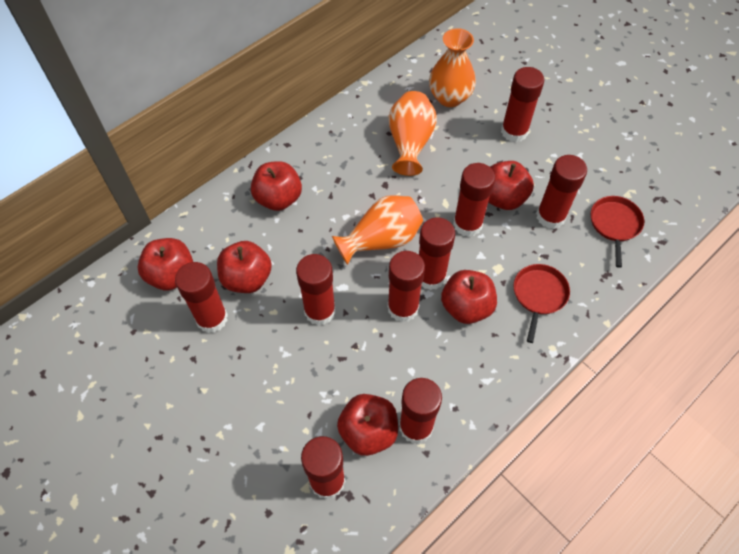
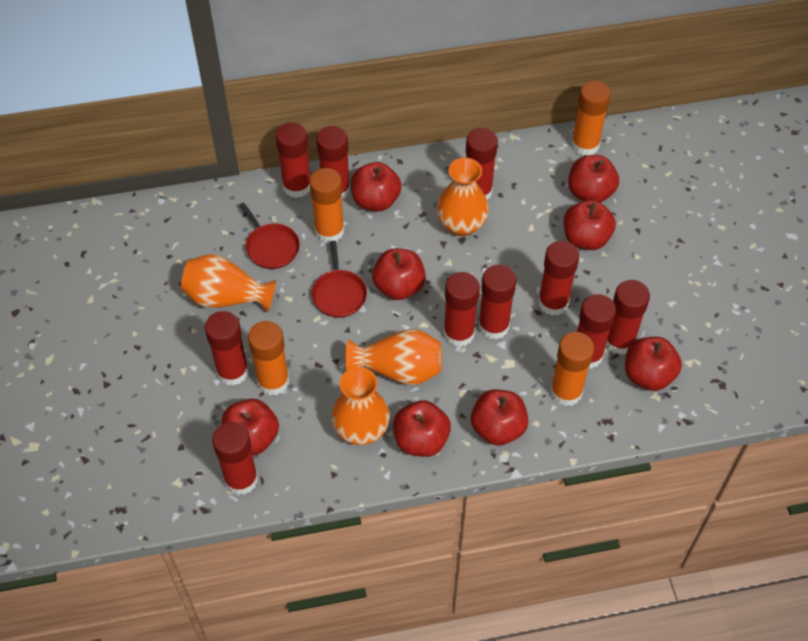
orange glue stick: none = 0 -> [248,321,289,395] [309,168,344,243] [550,332,594,406] [571,81,611,156] = 4
orange vase: [332,195,423,265] [388,91,437,176] [429,28,476,107] = 3 -> [181,254,276,312] [331,367,390,445] [345,329,442,385] [437,158,489,236] = 4
red apple: [138,238,193,291] [217,241,272,293] [251,161,302,211] [337,394,398,456] [441,270,497,324] [488,161,534,210] = 6 -> [221,399,279,455] [351,162,402,212] [372,249,426,300] [393,400,451,457] [471,390,528,446] [564,200,616,250] [568,155,619,203] [625,337,682,391] = 8
red glue stick: [175,262,228,333] [296,254,336,325] [301,436,345,500] [387,251,425,322] [399,378,442,444] [419,217,455,290] [453,163,495,237] [501,67,544,142] [536,155,587,229] = 9 -> [205,311,249,386] [212,422,258,495] [276,122,310,198] [316,126,350,199] [443,272,480,347] [466,128,498,200] [478,265,516,339] [538,241,579,316] [577,294,616,369] [606,280,650,355] = 10

